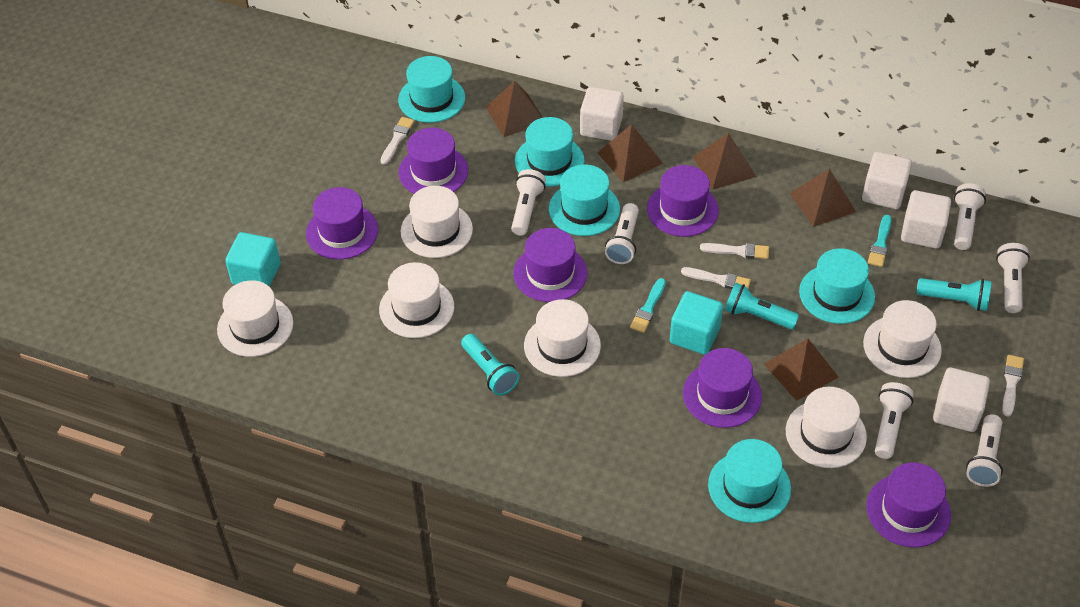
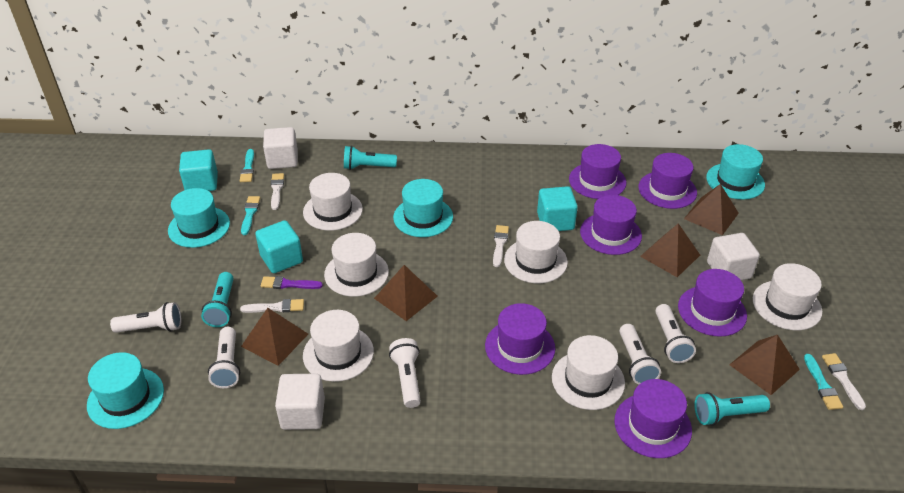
purple brush: none = 0 -> [261,276,323,289] = 1
turquoise brush: [630,278,666,333] [868,215,892,267] = 2 -> [240,149,254,182] [241,196,260,235] [804,354,843,410] = 3
turquoise cube: [225,232,281,287] [670,291,723,355] = 2 -> [179,149,218,191] [255,220,303,273] [537,186,578,231] = 3
turquoise hat: [398,56,465,123] [515,117,584,187] [549,164,620,236] [708,439,791,523] [799,248,875,324] = 5 -> [87,352,164,429] [168,188,230,248] [393,179,453,237] [706,144,765,200] = 4
white cube: [580,87,624,141] [862,152,912,209] [901,190,951,249] [933,368,990,432] = 4 -> [263,127,298,169] [275,374,325,430] [707,233,760,280] = 3
white flashlight: [511,169,546,236] [605,203,639,264] [875,382,913,459] [954,183,986,250] [966,414,1003,487] [996,243,1030,313] = 6 -> [110,302,181,333] [208,327,240,388] [389,338,421,408] [619,324,661,384] [655,304,696,363] = 5

